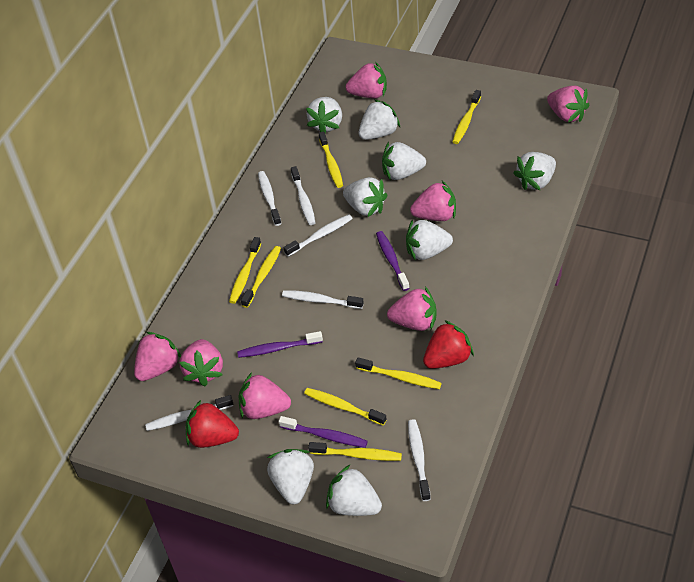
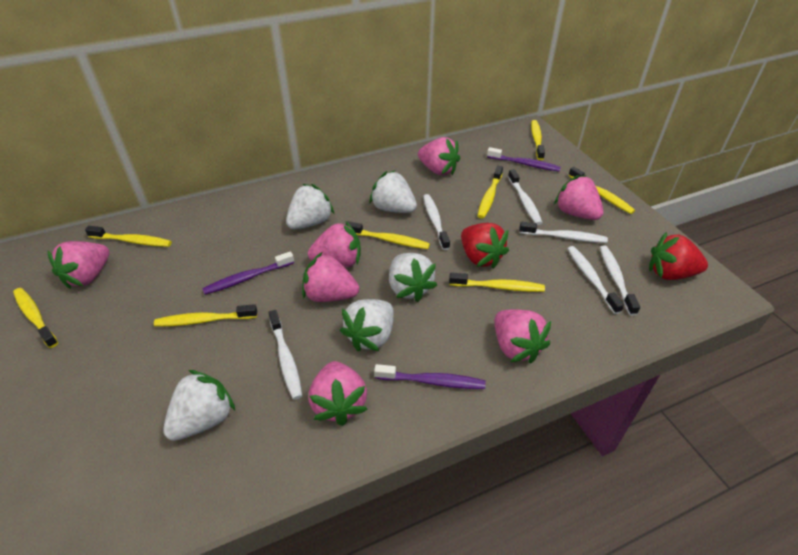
white strawberry: [267,449,314,504] [306,97,342,134] [326,465,382,516] [343,177,387,217] [359,100,400,140] [382,142,426,180] [406,219,453,261] [513,152,556,190] = 8 -> [163,370,235,441] [286,184,334,229] [340,299,394,351] [370,170,417,213] [389,253,437,302] = 5
yellow toothbrush: [229,237,261,304] [241,246,281,308] [304,388,387,426] [308,442,402,461] [319,132,343,188] [355,358,442,389] [452,90,481,144] = 7 -> [13,288,58,348] [85,226,172,247] [154,304,257,327] [347,221,430,249] [449,273,545,292] [477,166,503,219] [531,120,545,160] [568,167,635,214] = 8

